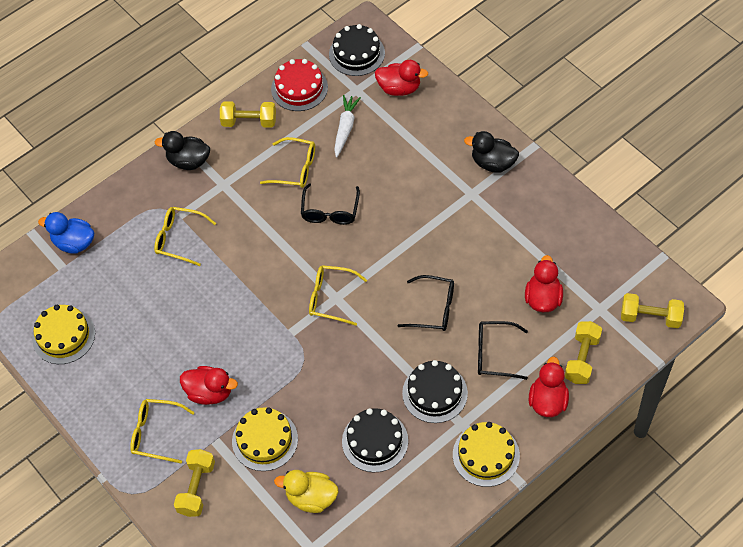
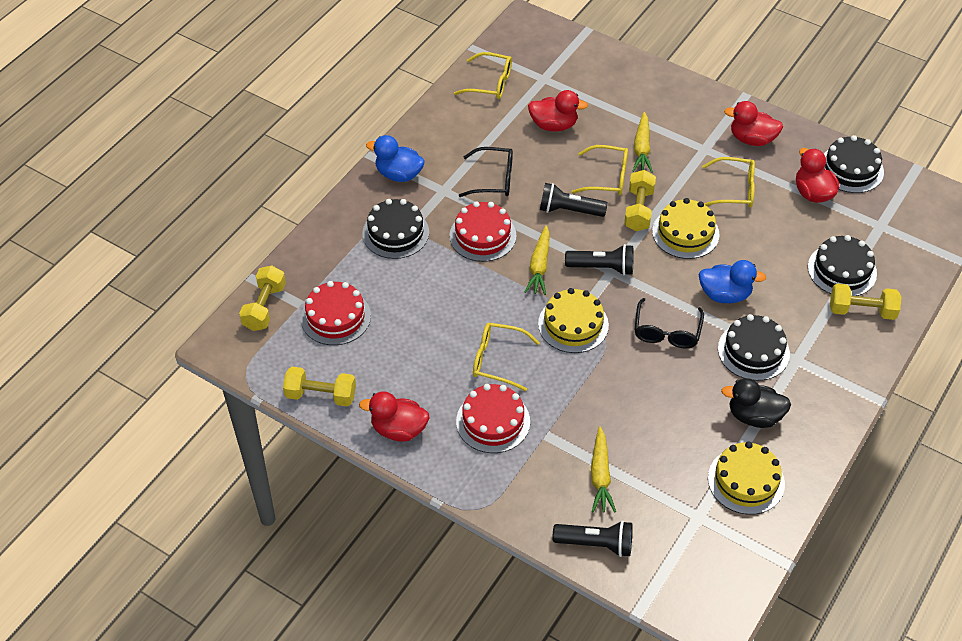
black cake: [329,24,385,76] [342,408,408,472] [402,360,468,423] = 3 -> [362,199,429,259] [718,314,790,381] [808,235,877,296] [824,135,884,193] = 4
black duck: [154,131,210,170] [464,131,519,173] = 2 -> [721,378,791,428] = 1
black flashlight: none = 0 -> [540,183,608,217] [553,521,633,557] [565,244,634,276] = 3
black glasses: [301,183,360,225] [398,275,454,331] [478,321,528,380] = 3 -> [459,147,513,197] [634,298,704,349] = 2
blue duck: [38,212,94,254] = 1 -> [366,135,425,182] [699,260,766,303] = 2
red cake: [271,59,328,111] = 1 -> [301,281,371,345] [449,201,517,262] [456,384,530,453] = 3
white carrot: [334,95,361,158] = 1 -> none = 0
yellow carrot: none = 0 -> [525,225,550,295] [591,426,616,513] [633,112,653,173] = 3
yellow duck: [274,470,338,513] = 1 -> none = 0

